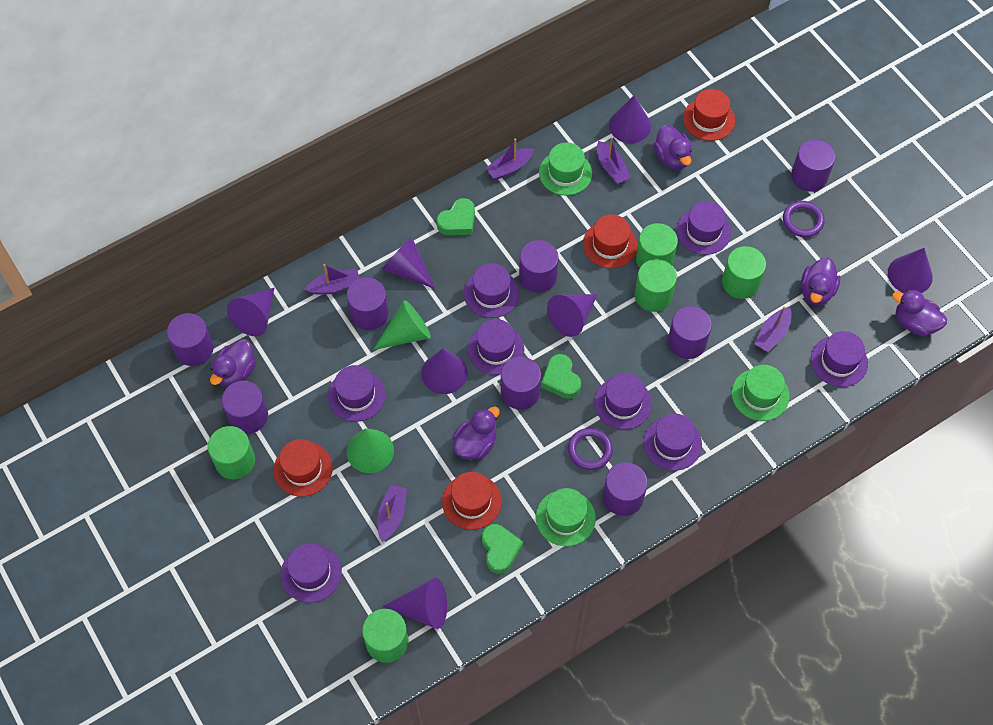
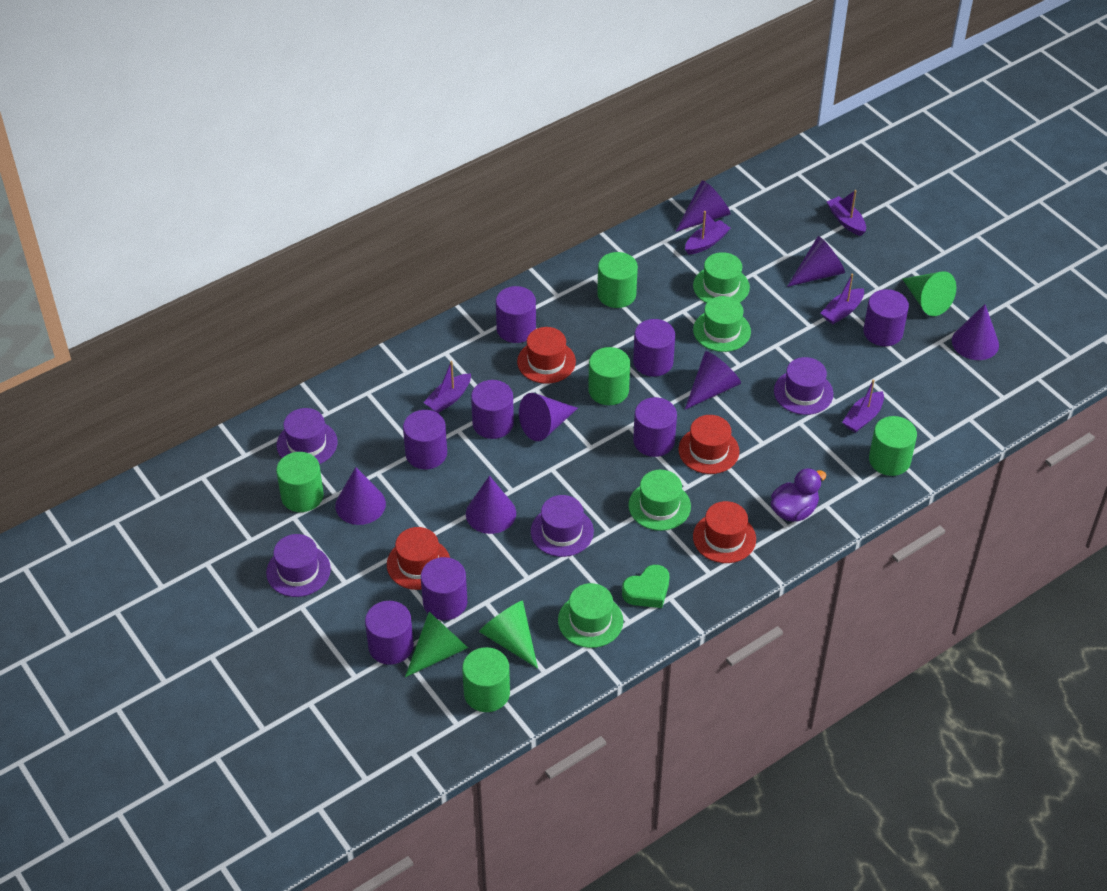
green cone: [347,428,394,473] [373,300,431,350] = 2 -> [405,612,468,677] [479,601,538,669] [902,271,956,316] = 3
green hat: [536,488,596,546] [539,142,592,195] [732,365,790,421] = 3 -> [558,583,623,648] [628,470,691,531] [693,252,750,303] [693,296,751,352] = 4
green heart: [436,198,475,235] [482,524,523,574] [541,354,581,399] = 3 -> [622,565,669,608] = 1
purple duck: [210,339,256,387] [452,407,500,460] [653,125,692,170] [801,257,840,305] [892,290,947,336] = 5 -> [771,468,826,522] = 1
purple hat: [281,544,342,603] [328,365,385,422] [464,263,520,318] [468,319,524,375] [594,373,652,430] [643,414,702,471] [677,201,731,255] [811,331,868,387] = 8 -> [266,534,331,597] [277,408,338,464] [531,495,594,557] [774,357,834,415] = 4
purple ring: [568,428,613,470] [783,201,825,237] = 2 -> none = 0

